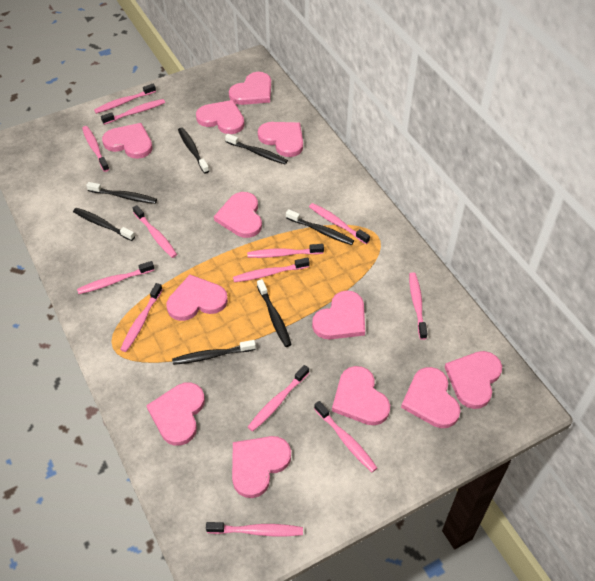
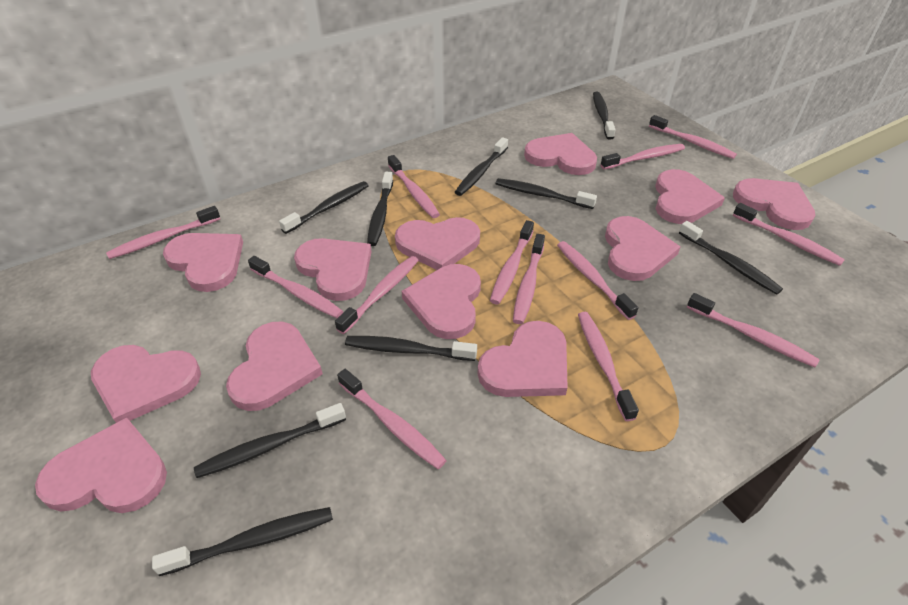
black toothbrush: [73,208,135,241] [86,182,157,204] [172,340,256,365] [178,127,209,174] [225,134,288,164] [257,279,292,347] [286,209,354,245] = 7 -> [152,507,333,576] [194,403,346,478] [279,181,369,234] [345,336,477,361] [367,172,393,246] [455,137,508,196] [495,178,597,209] [593,92,615,140] [679,221,783,294] = 9

